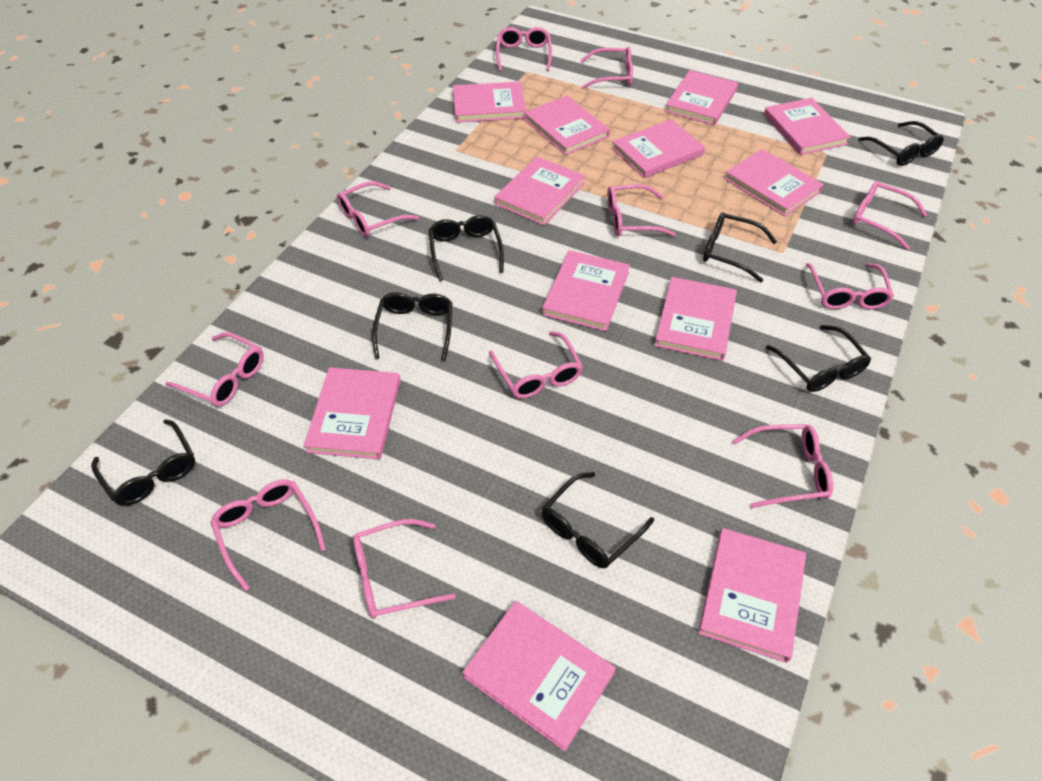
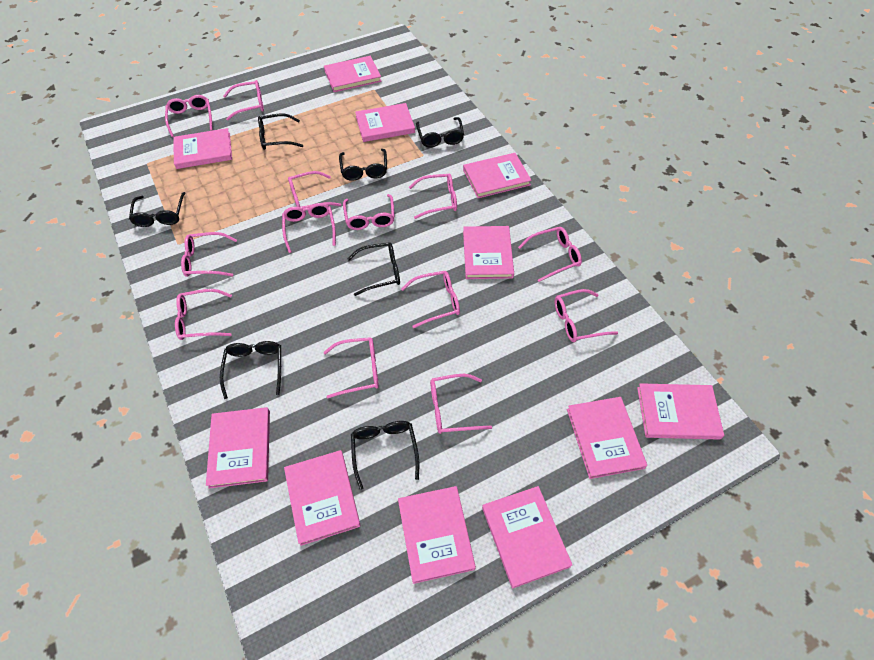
pink book: [303,367,401,459] [453,82,526,123] [462,601,616,752] [494,157,585,225] [524,96,610,155] [542,250,630,331] [612,119,705,178] [654,277,737,361] [665,70,738,126] [698,528,806,663] [724,149,824,217] [764,98,851,155] = 12 -> [173,128,232,169] [206,407,270,489] [284,450,361,546] [324,56,381,92] [355,103,415,142] [398,486,476,584] [463,153,532,198] [463,226,514,279] [482,486,572,588] [567,397,647,479] [637,383,724,440] = 11
pink glasses: [165,332,264,407] [210,480,326,591] [337,182,419,237] [353,519,456,619] [489,331,583,398] [496,27,552,71] [580,47,633,89] [607,184,676,237] [732,424,833,508] [806,263,894,309] [852,180,927,250] = 11 -> [165,95,213,137] [175,289,232,340] [181,232,237,277] [223,80,264,121] [282,203,336,253] [288,171,341,208] [324,337,379,398] [343,194,395,230] [401,271,460,328] [409,174,457,219] [430,374,492,434] [518,227,582,282] [555,289,618,342] = 13

